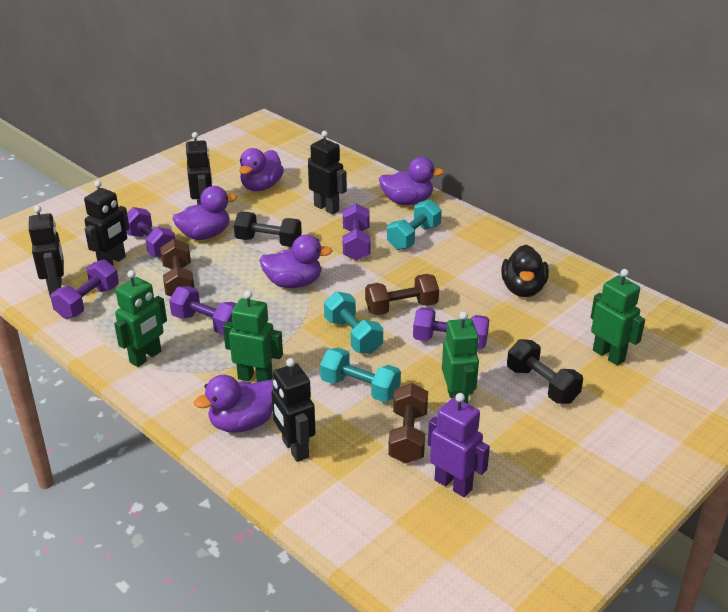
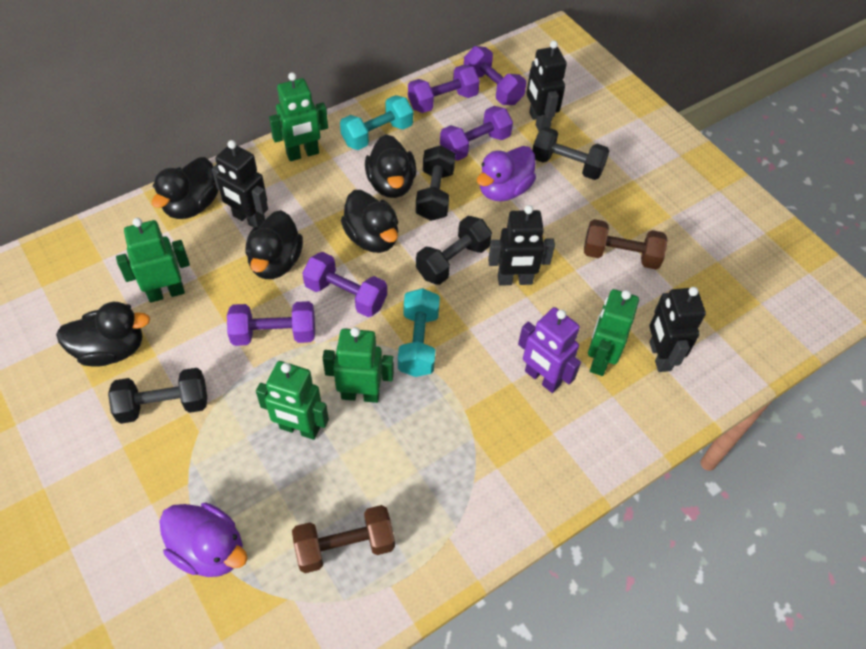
black duck: [501,245,549,297] = 1 -> [56,302,150,367] [152,157,219,219] [246,210,303,279] [341,190,398,253] [365,135,416,198] = 5
black dumbbell: [234,212,302,247] [507,339,583,404] = 2 -> [108,368,207,424] [416,145,455,221] [416,216,492,285] [532,127,610,180] = 4
black robot: [29,206,64,296] [84,180,130,266] [186,132,212,205] [271,358,316,462] [308,131,347,215] = 5 -> [212,140,268,228] [488,205,555,286] [526,40,567,131] [649,287,706,372] = 4
brown dumbbell: [160,239,194,296] [365,274,439,315] [388,383,428,464] = 3 -> [292,505,395,573] [584,219,668,269] = 2
green robot: [114,270,167,367] [223,291,283,382] [442,311,479,404] [591,269,645,366] = 4 -> [116,218,190,303] [256,361,329,440] [269,72,328,161] [323,327,394,403] [588,289,639,376] = 5
purple duck: [173,186,237,240] [194,375,273,433] [239,148,284,191] [259,234,332,288] [379,157,444,205] = 5 -> [159,502,248,577] [477,146,536,202] = 2
turquoise dumbbell: [320,347,401,402] [324,292,383,354] [387,200,442,250] = 3 -> [340,95,413,150] [398,288,440,377] = 2

